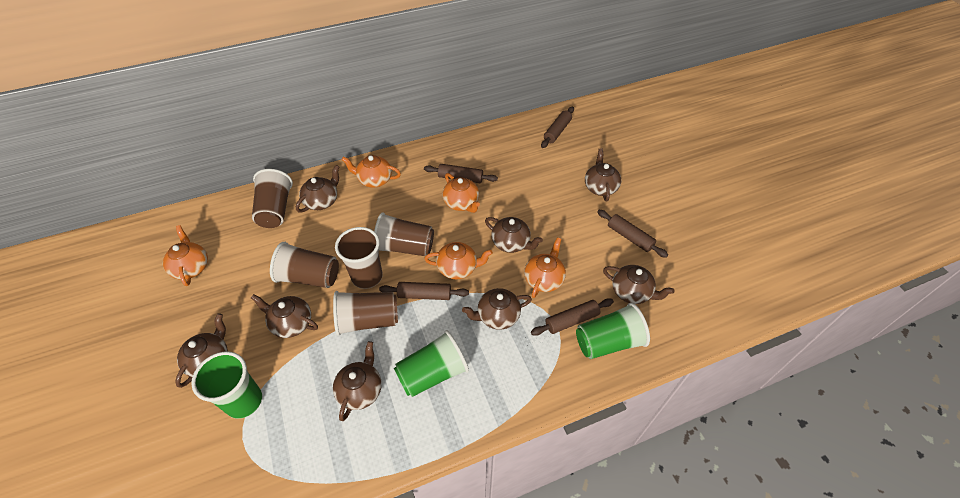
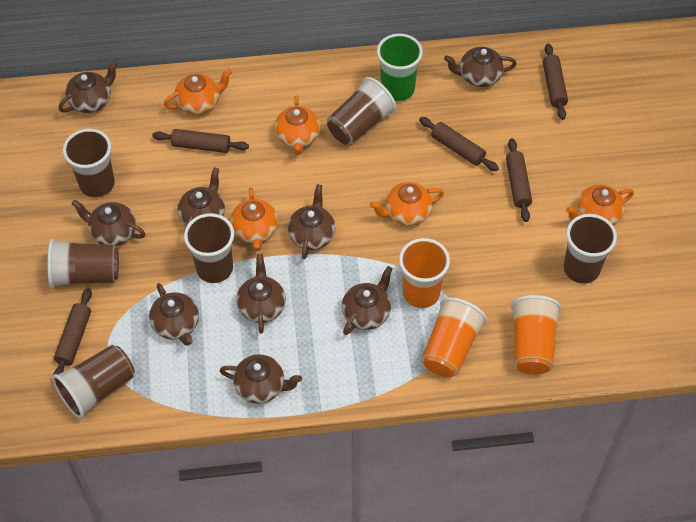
brown cup: [252,169,293,228] [270,242,339,288] [333,291,398,336] [335,227,383,289] [374,212,434,256] = 5 -> [48,239,119,288] [52,345,135,419] [63,129,115,198] [184,213,234,283] [327,77,396,145] [563,214,617,284] = 6
brown teapot: [175,313,228,388] [251,294,318,338] [296,165,339,213] [333,341,382,421] [462,288,532,330] [485,217,543,253] [585,148,621,201] [603,265,675,304] = 8 -> [59,60,118,113] [71,200,145,246] [149,283,199,346] [178,167,225,232] [220,354,302,404] [236,254,286,333] [288,184,335,259] [342,266,393,335] [444,47,517,87] = 9
green cup: [191,352,262,419] [394,330,469,397] [576,303,650,359] = 3 -> [377,33,423,102] = 1
orange cup: none = 0 -> [399,238,450,308] [421,297,487,377] [510,295,561,374] = 3

